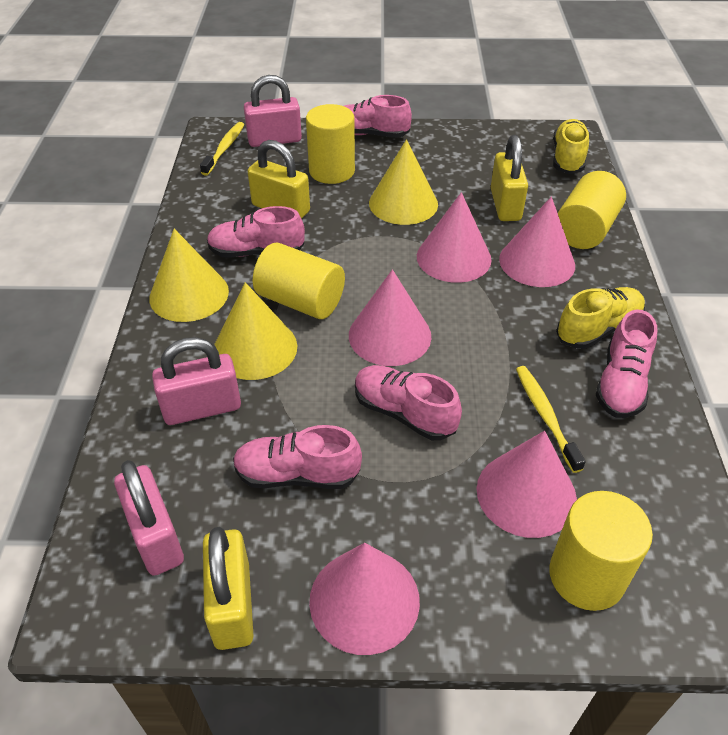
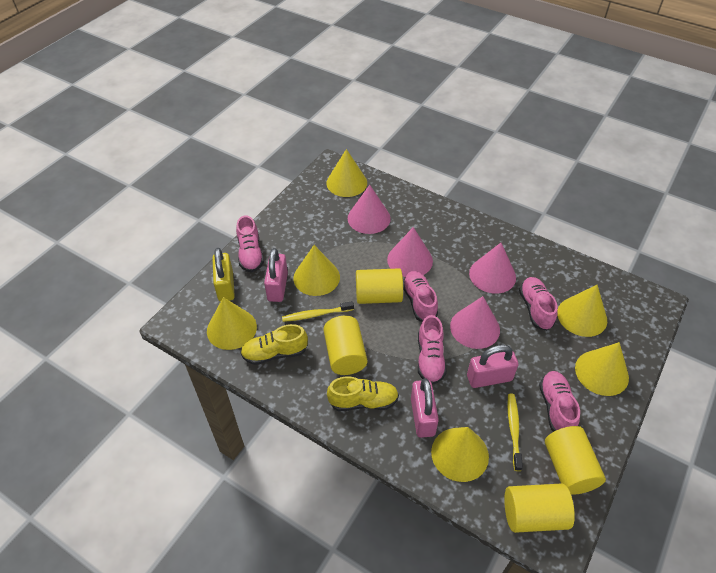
pink cone: [309,543,420,655] [349,269,431,366] [417,192,492,283] [477,431,577,538] [499,196,575,287] = 5 -> [348,185,391,234] [387,227,433,277] [450,296,500,349] [469,243,516,294] = 4
yellow cone: [149,229,229,322] [214,282,297,380] [369,139,438,225] = 3 -> [207,297,257,350] [293,245,340,296] [326,149,367,197] [431,427,489,482] [557,285,607,337] [575,342,629,396] = 6
yellow padlock: [203,527,254,650] [248,140,310,219] [491,135,528,221] = 3 -> [212,248,235,302] = 1

